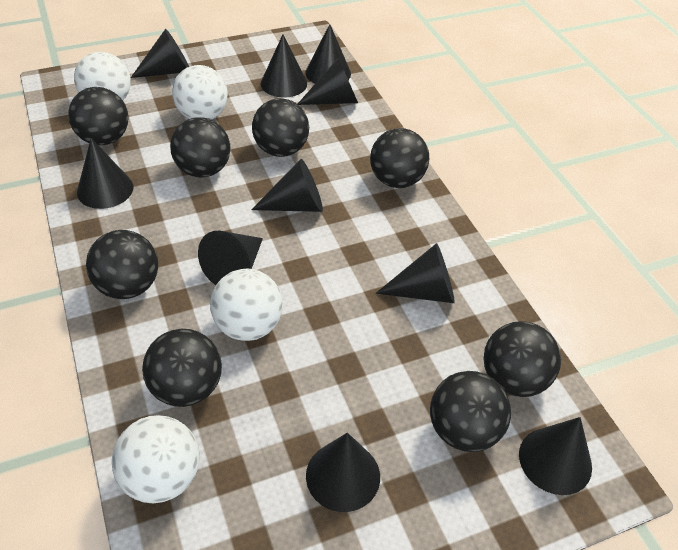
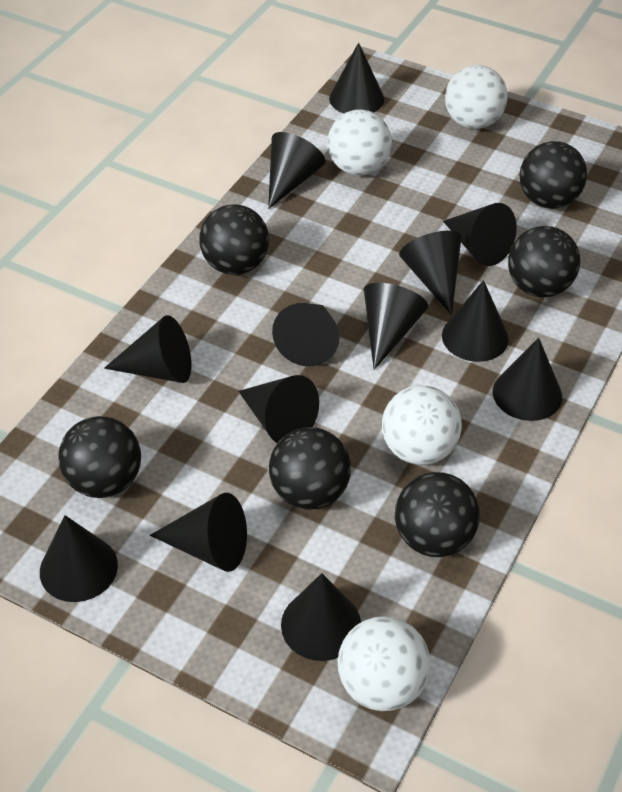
black ball: [68,87,129,145] [86,230,158,299] [142,329,222,407] [170,117,231,178] [252,98,309,157] [370,128,429,188] [430,371,511,452] [483,321,561,397] = 8 -> [59,416,141,498] [199,204,269,275] [269,427,351,509] [395,472,480,557] [508,226,580,297] [520,141,587,209] = 6
black cone: [77,138,133,209] [131,29,189,78] [198,231,263,285] [251,159,323,212] [261,35,307,98] [298,58,358,105] [306,24,351,83] [306,433,380,512] [376,243,455,303] [519,417,592,495] = 10 -> [40,515,118,602] [104,315,191,383] [150,493,247,572] [238,375,319,443] [268,132,326,209] [272,303,339,366] [281,573,361,661] [329,42,384,113] [364,283,428,370] [399,231,461,315] [442,280,509,362] [443,203,517,266] [493,338,562,421] = 13

